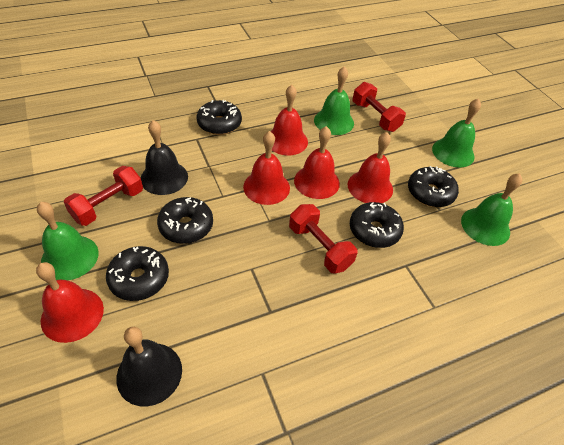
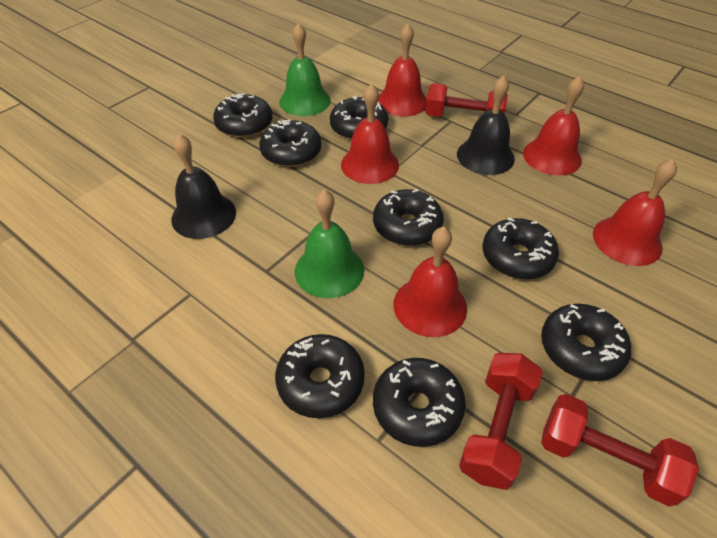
black donut: [106,246,169,301] [157,197,213,244] [197,100,242,135] [350,202,404,248] [408,166,459,207] = 5 -> [213,93,272,138] [259,120,321,167] [275,334,365,418] [330,96,388,140] [373,189,444,246] [373,358,466,447] [482,217,559,280] [541,304,631,381] = 8
green bell: [37,202,99,280] [314,66,354,135] [432,98,481,167] [461,173,522,246] = 4 -> [279,23,331,116] [295,189,364,298] = 2

